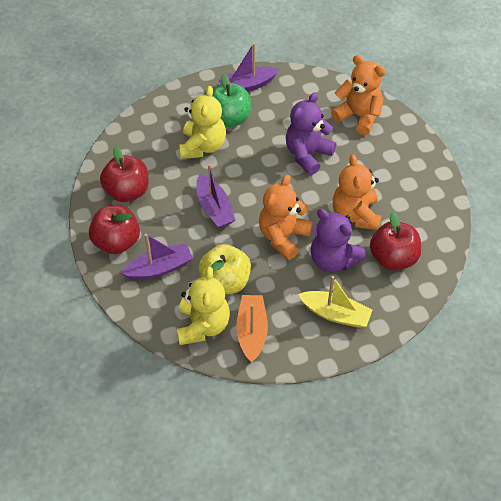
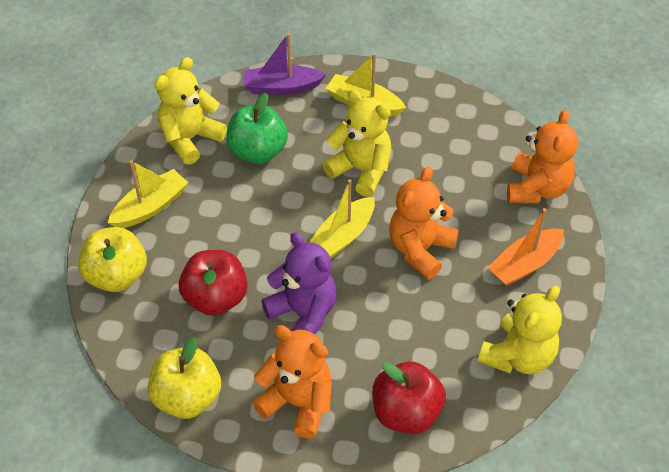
purple boat: [120,234,193,280] [196,164,236,228] [218,43,279,92] = 3 -> [244,33,326,95] = 1
purple teddy bear: [286,92,336,175] [310,209,366,272] = 2 -> [261,232,337,334] = 1
red apple: [89,205,140,254] [100,146,149,202] [370,212,421,271] = 3 -> [179,250,248,316] [372,361,446,434] = 2
yellow apple: [199,244,251,294] = 1 -> [78,227,147,292] [148,337,221,419] = 2
yellow boat: [298,276,372,328] = 1 -> [108,160,188,228] [309,179,375,259] [326,53,406,117] = 3
yellow teddy bear: [177,267,230,345] [179,86,226,159] = 2 -> [155,57,227,165] [323,89,391,197] [478,286,562,374] = 3

